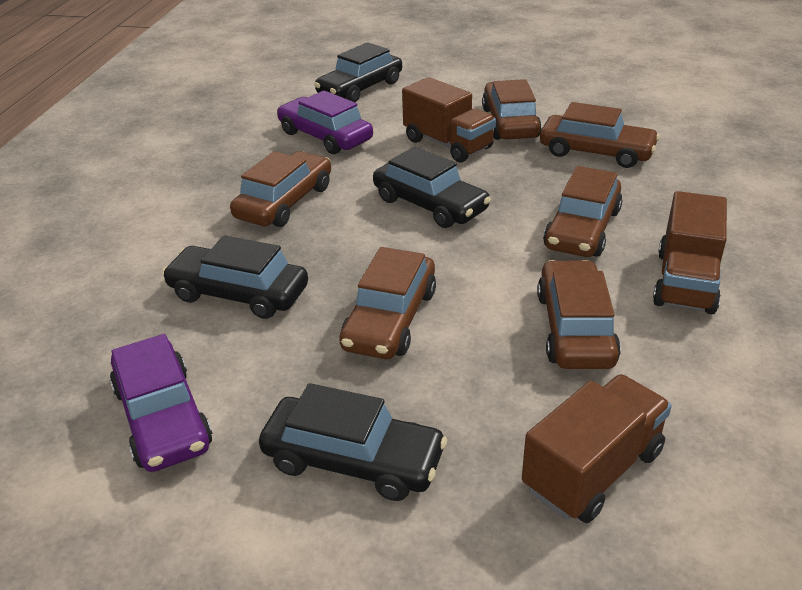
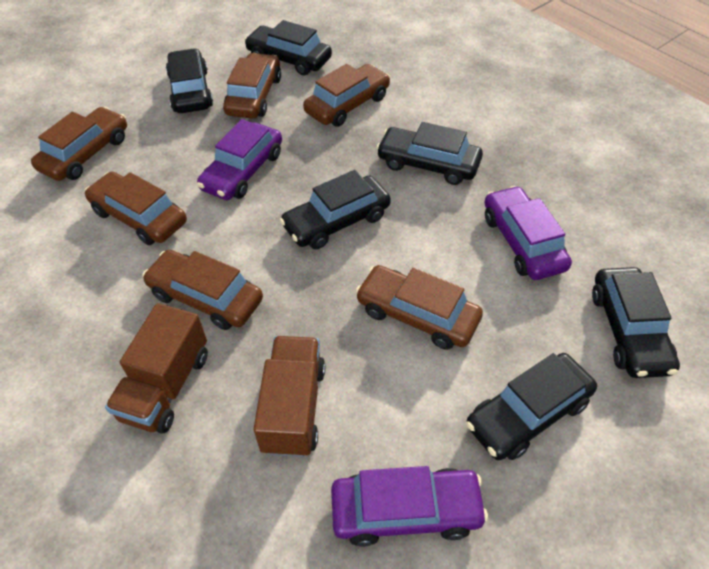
black car: [162,235,308,319] [259,383,447,501] [314,42,402,102] [373,146,491,228] = 4 -> [166,48,213,113] [244,20,332,75] [280,170,391,249] [376,122,483,185] [466,353,597,460] [592,267,680,378] = 6
brown truck: [402,77,496,163] [522,374,672,523] [653,191,727,314] = 3 -> [105,303,208,434] [254,336,325,457] = 2
purple car: [110,334,212,472] [277,90,373,154] = 2 -> [197,119,282,200] [331,466,488,547] [484,186,572,280] = 3

